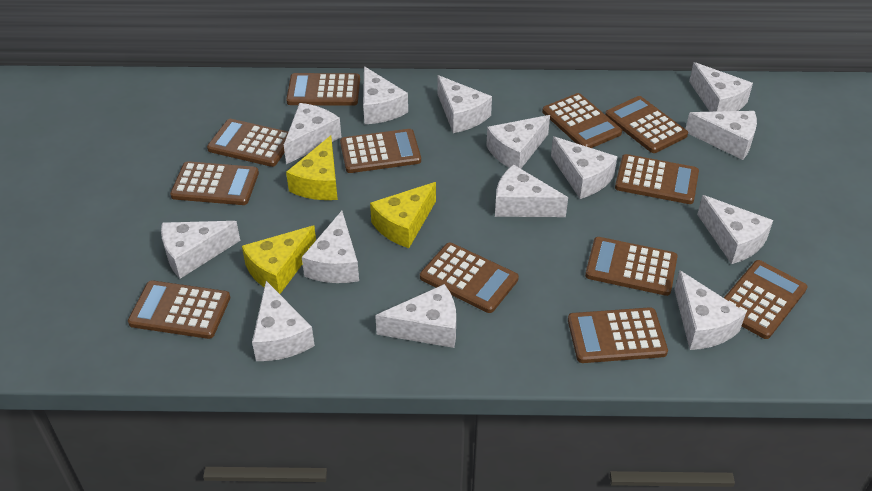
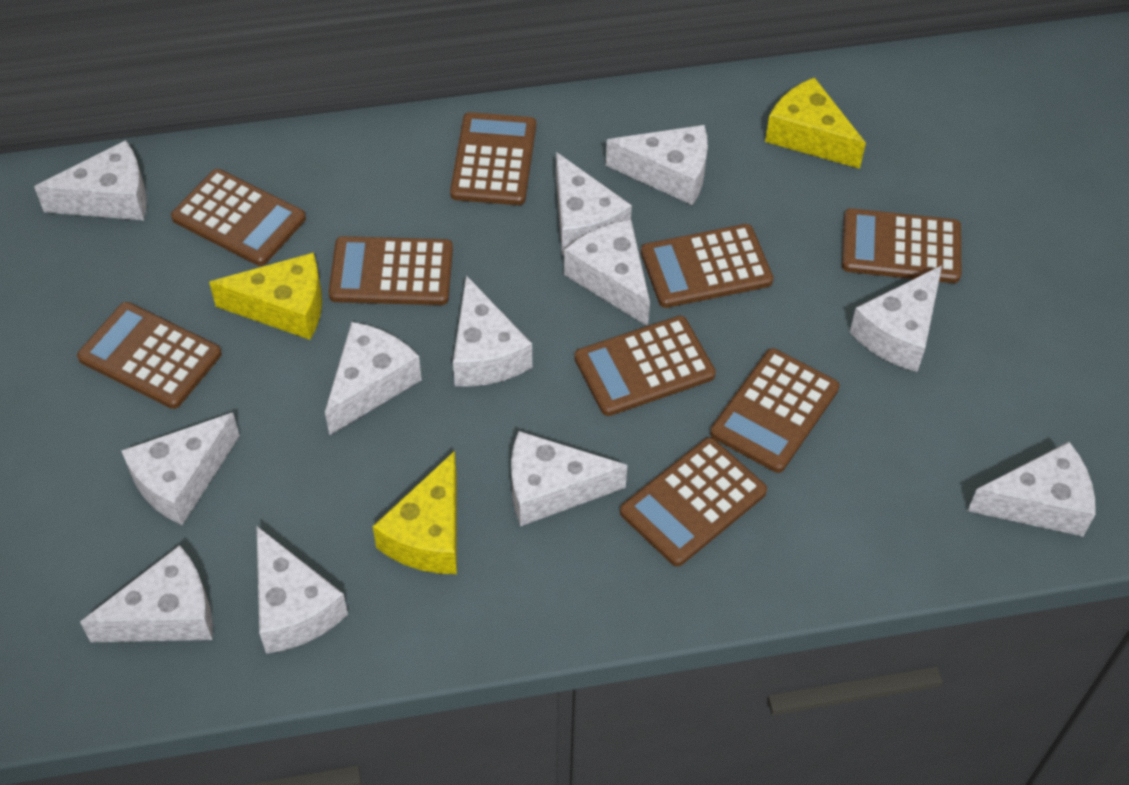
brown calculator: [128,280,230,339] [170,161,259,205] [207,119,288,167] [286,73,360,106] [340,129,421,173] [420,243,519,313] [542,93,622,148] [568,307,668,363] [585,237,677,296] [605,96,688,153] [615,154,699,204] [724,260,807,339] = 12 -> [77,302,222,409] [171,169,306,266] [329,236,453,305] [450,112,536,205] [574,316,716,416] [620,437,767,566] [641,224,773,308] [710,348,840,473] [842,208,961,283] = 9
white cheese: [161,221,240,279] [252,281,315,361] [284,103,341,164] [302,211,359,283] [363,66,408,124] [375,284,456,348] [438,75,492,133] [486,115,550,169] [495,164,568,217] [551,137,617,199] [674,270,746,350] [686,111,757,160] [689,62,753,112] [697,195,773,264] = 14 -> [34,140,147,220] [80,545,213,642] [121,413,240,525] [256,526,348,654] [325,322,422,435] [453,275,532,387] [511,431,627,527] [556,152,632,255] [564,220,650,326] [606,125,708,205] [850,265,942,372] [968,442,1095,537] = 12

